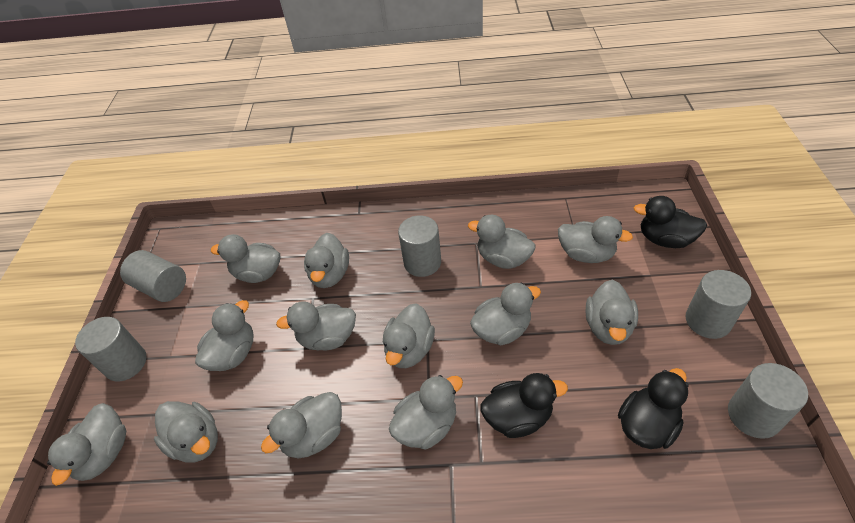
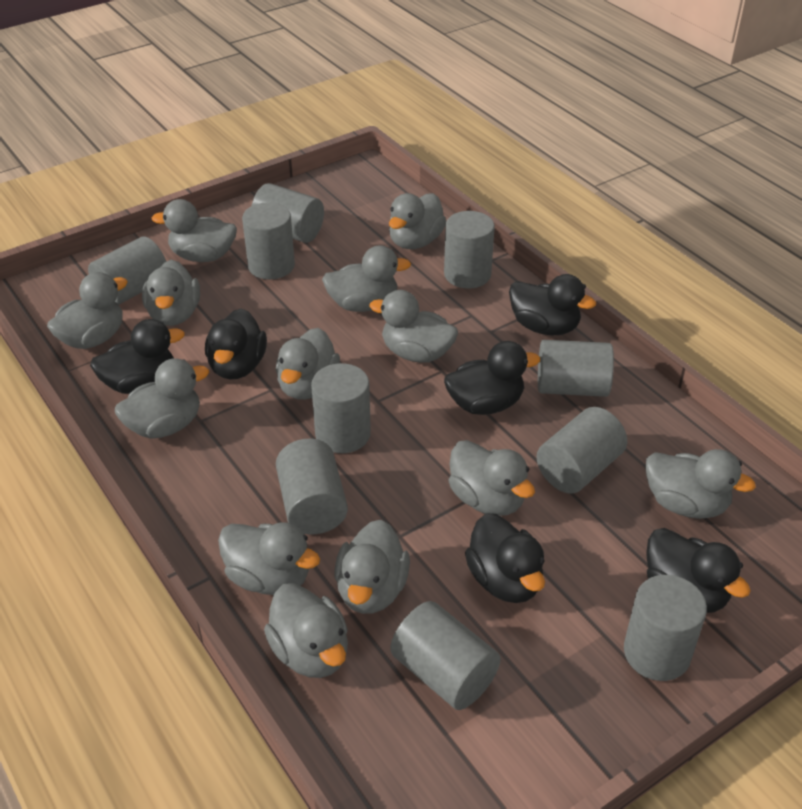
black duck: [480,373,568,438] [618,368,689,449] [634,196,707,248] = 3 -> [90,319,185,394] [205,308,267,380] [444,341,540,415] [465,513,545,603] [509,274,596,336] [646,528,751,613] = 6
grey cylinder: [75,317,147,381] [120,250,186,302] [398,215,441,277] [686,270,751,339] [728,363,808,439] = 5 -> [88,237,166,305] [242,202,295,279] [252,183,324,243] [276,439,348,535] [311,363,371,453] [390,601,501,710] [444,211,495,289] [536,407,627,494] [538,340,614,397] [624,575,707,681] = 10

